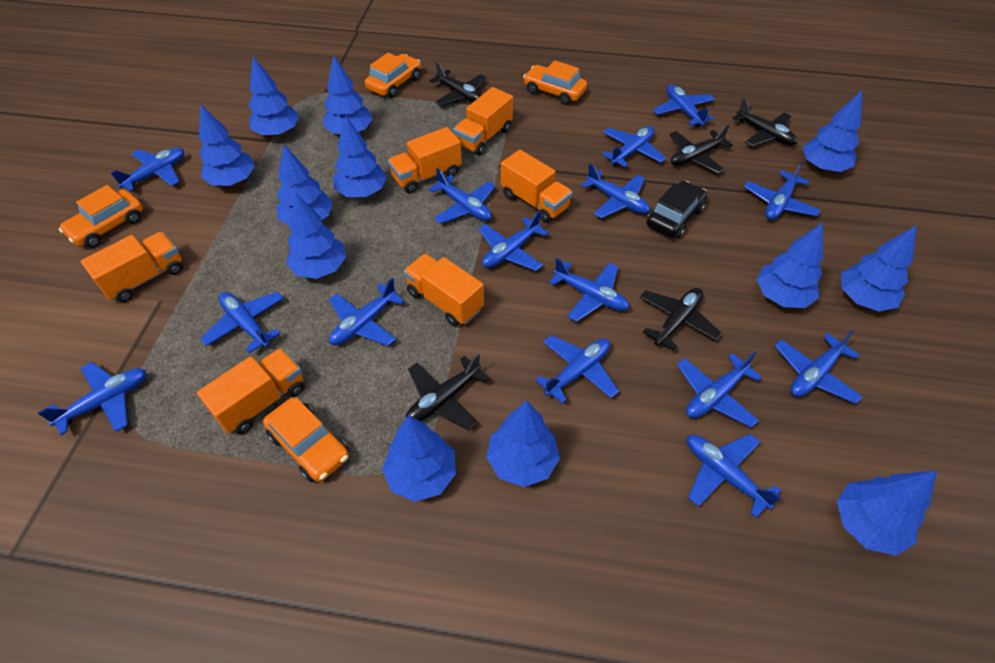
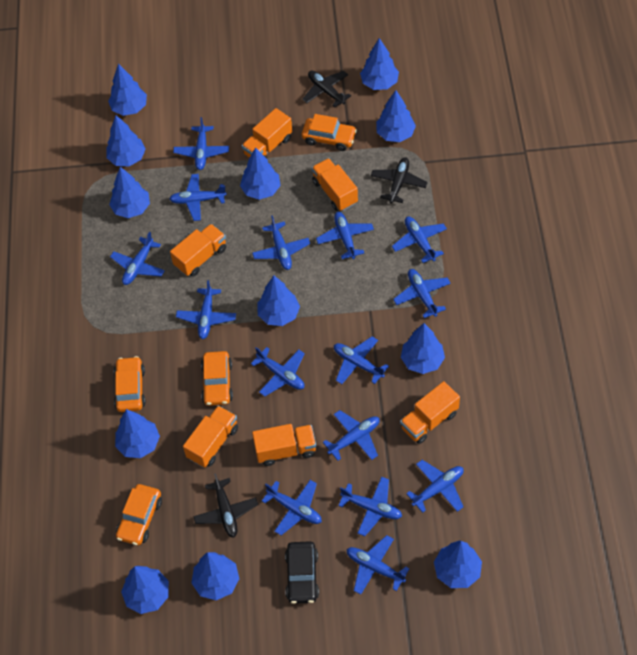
black plane: [406,353,489,431] [430,61,487,106] [640,288,722,351] [669,124,733,173] [732,98,798,147] = 5 -> [193,474,258,538] [302,71,351,108] [371,157,428,203] = 3

